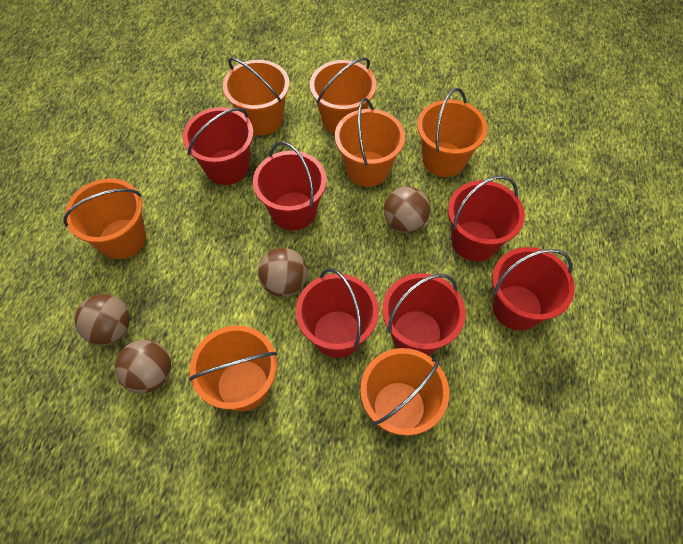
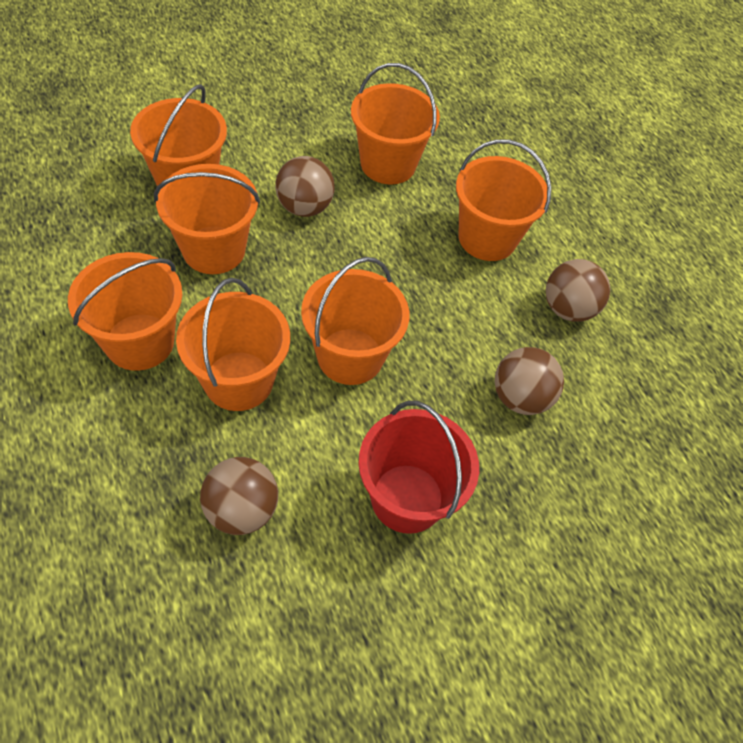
red bucket: [183,107,254,185] [253,142,327,231] [296,268,379,358] [382,273,465,356] [448,176,525,262] [492,247,575,331] = 6 -> [359,401,479,534] = 1

